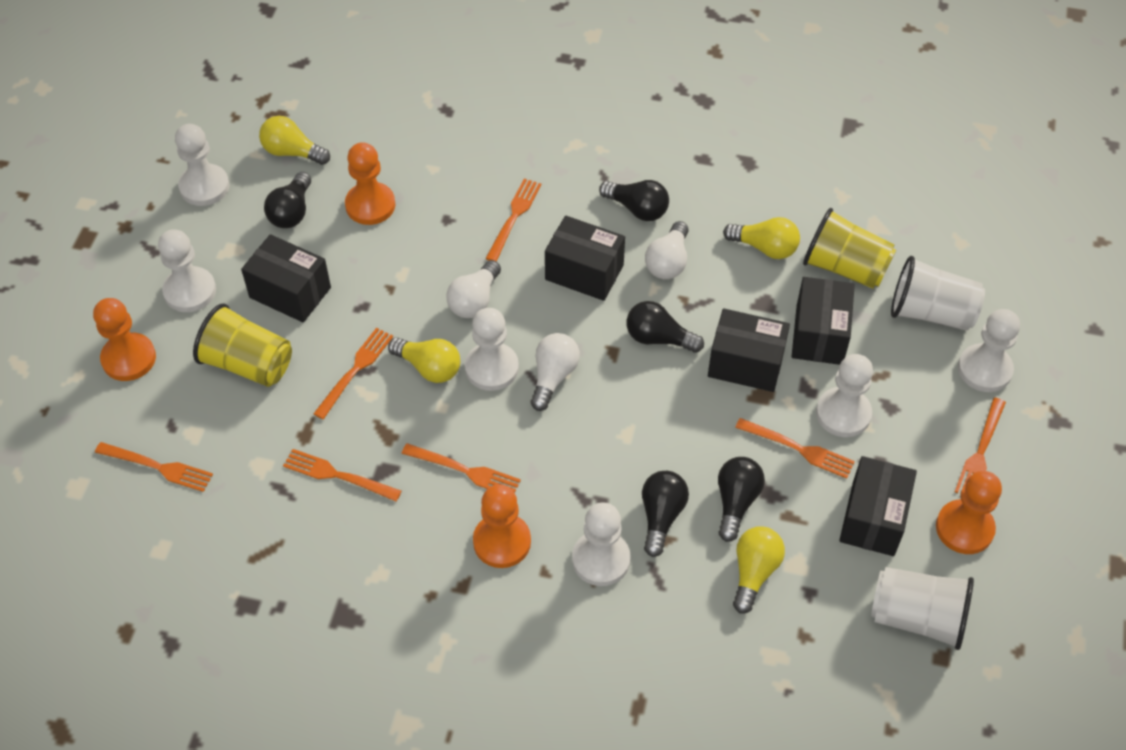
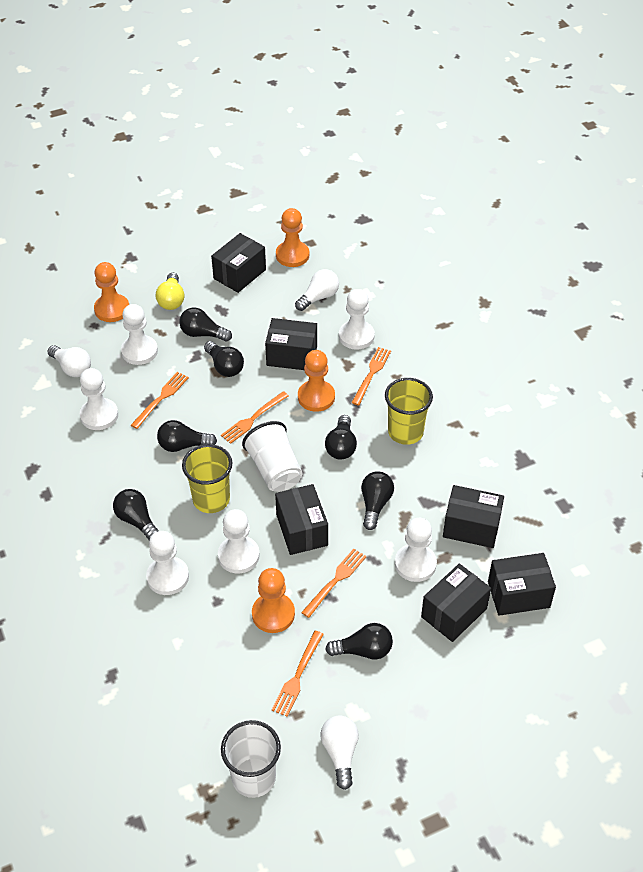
black box: [241,234,331,322] [545,216,625,301] [708,308,790,392] [791,277,855,365] [839,456,917,556] = 5 -> [211,233,266,293] [265,318,317,370] [275,484,328,555] [421,564,491,642] [443,485,504,548] [488,553,556,616] = 6
black light bulb: [264,172,311,228] [599,180,669,221] [627,301,704,353] [642,471,689,557] [718,457,765,542] = 5 -> [113,489,158,540] [157,420,217,452] [179,307,232,342] [204,341,244,377] [325,415,357,460] [325,623,393,660] [361,471,394,530] = 7
orange fork: [95,442,213,492] [283,449,402,501] [313,328,393,419] [401,443,521,493] [485,179,542,262] [735,418,855,479] [955,398,1006,493] = 7 -> [131,372,189,429] [221,391,289,444] [272,631,324,717] [301,549,366,618] [351,347,391,405] = 5
yellow light bulb: [259,116,330,165] [388,337,460,383] [723,217,800,259] [733,527,785,614] = 4 -> [156,272,184,310] = 1

